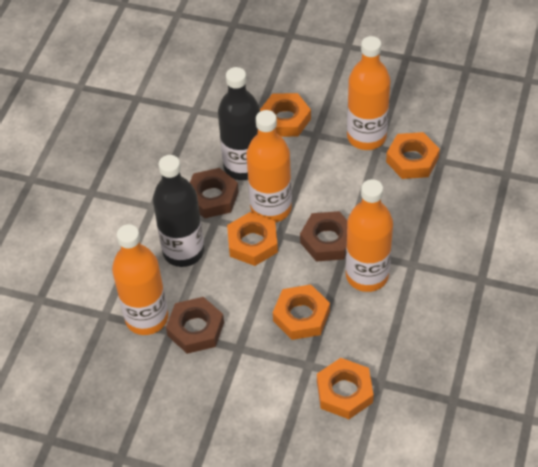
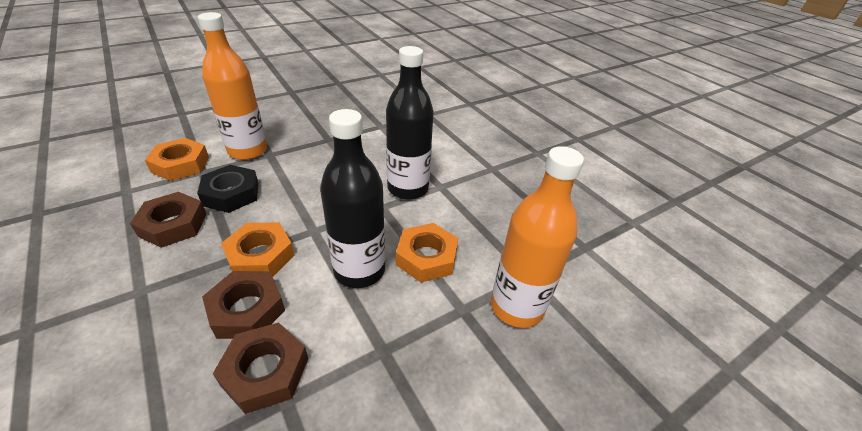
black nut: none = 0 -> [197,165,258,213] = 1
orange bottle: [112,224,168,335] [246,110,292,223] [346,179,393,292] [347,36,390,150] = 4 -> [198,12,267,160] [491,146,584,328] = 2
orange nut: [227,212,278,266] [260,93,311,137] [273,285,330,340] [317,358,374,419] [386,132,440,179] = 5 -> [145,138,209,181] [221,223,295,277] [396,223,458,282] = 3

